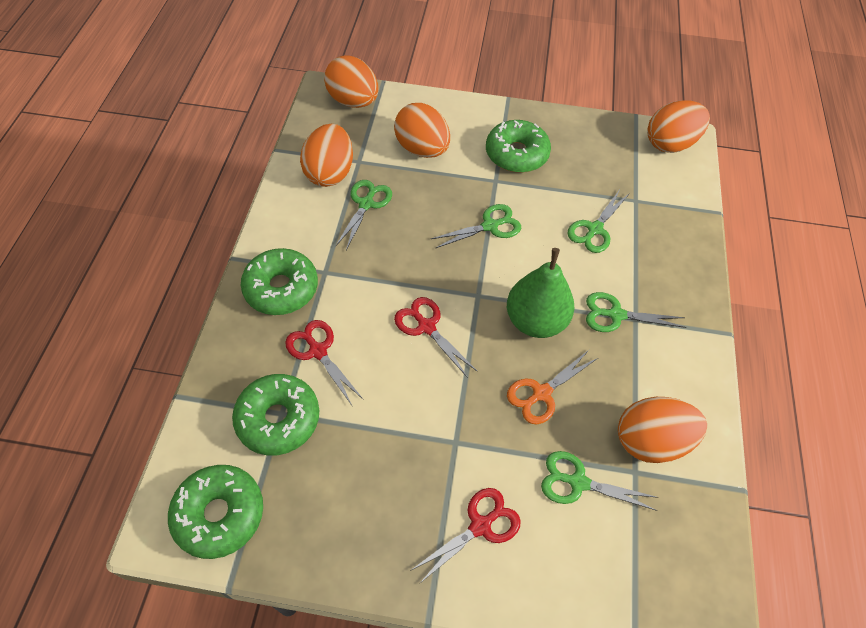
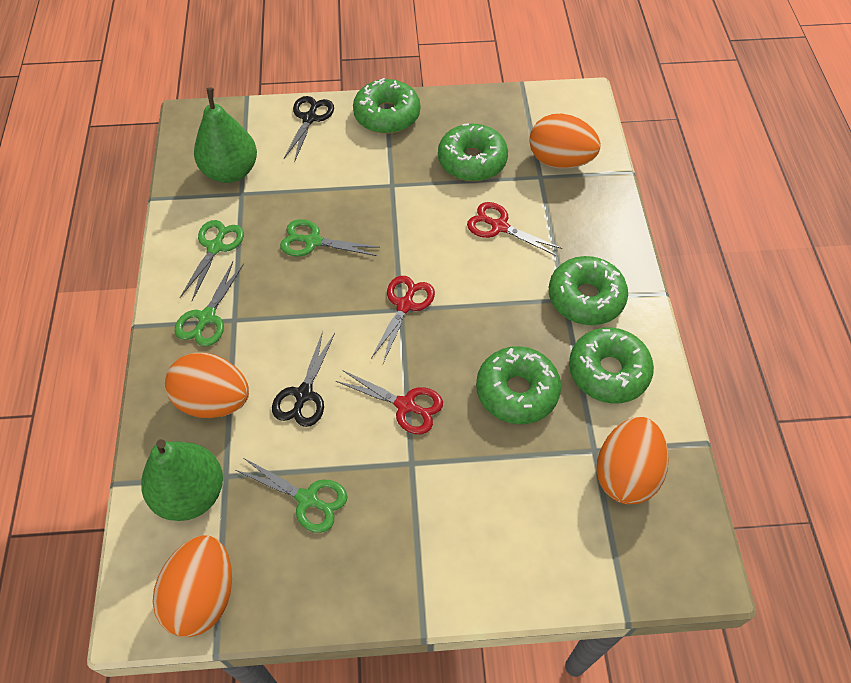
black scissors: none = 0 -> [272,331,335,427] [284,96,334,162] = 2
green donut: [168,465,263,559] [232,374,319,455] [241,248,318,315] [486,120,551,173] = 4 -> [353,78,420,134] [438,123,508,181] [476,346,561,424] [549,256,628,325] [569,328,654,403] = 5
green pear: [507,248,574,338] = 1 -> [141,439,223,521] [194,87,257,183] = 2
green scissors: [335,180,392,250] [431,204,521,248] [541,451,658,511] [567,191,630,253] [586,292,686,332] = 5 -> [174,262,244,346] [180,220,244,301] [236,458,347,533] [280,219,380,257] = 4
orange egg: [300,124,353,187] [324,55,378,108] [394,103,450,158] [618,397,707,463] [647,101,710,153] = 5 -> [153,535,232,637] [165,353,249,418] [529,114,601,169] [596,417,669,504] = 4
orange scissors: [507,350,598,424] = 1 -> none = 0

